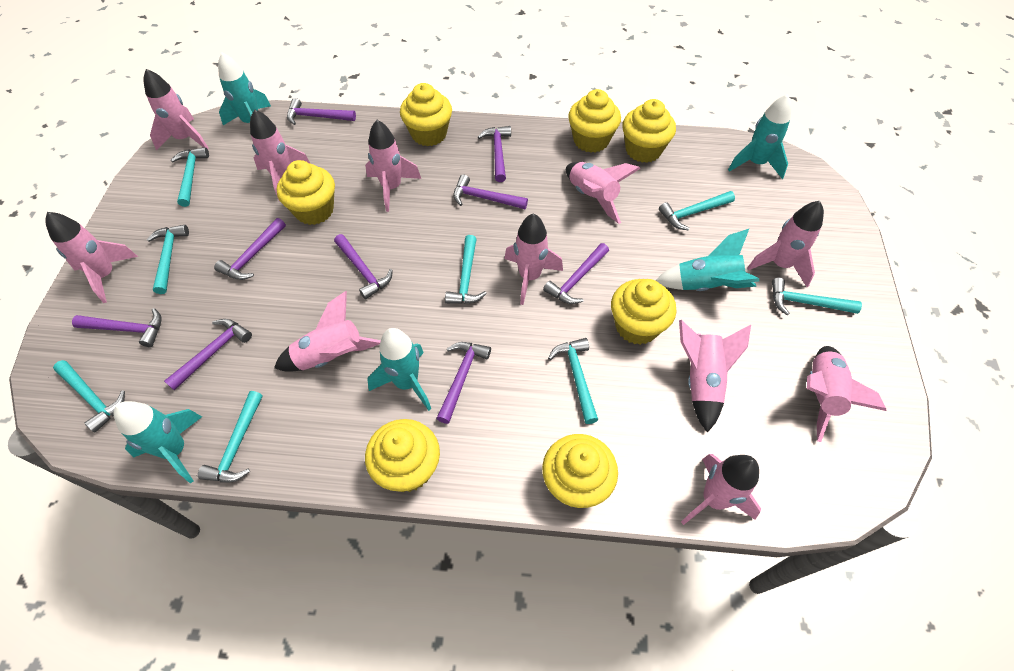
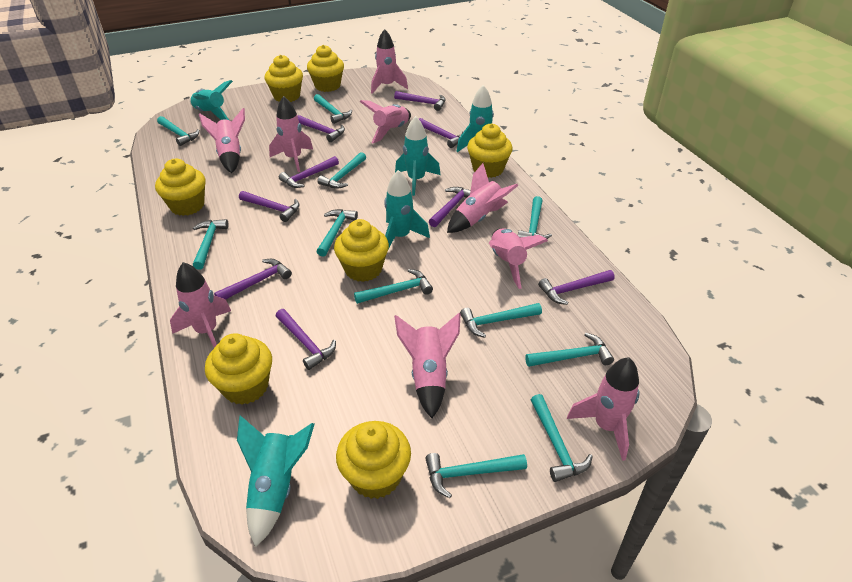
pink rocket: [45,212,138,303] [143,69,209,151] [250,109,311,202] [274,291,381,372] [365,120,421,212] [504,213,563,305] [566,162,641,224] [679,320,751,433] [681,454,761,525] [747,201,824,287] [807,346,886,442] = 11 -> [170,262,231,348] [199,108,245,173] [269,96,313,172] [360,100,411,143] [371,29,408,94] [394,313,461,418] [447,163,518,233] [489,228,548,289] [567,357,639,461] = 9
turquoise hammer: [53,360,125,432] [147,225,189,294] [171,147,209,207] [198,391,263,483] [445,235,487,304] [548,338,598,424] [659,191,735,230] [772,278,862,315] = 8 -> [157,116,199,146] [193,219,229,270] [314,94,352,124] [317,152,366,189] [317,209,358,257] [354,269,433,304] [425,453,527,498] [460,303,542,338] [518,196,552,239] [525,333,614,367] [531,394,593,482] = 11

